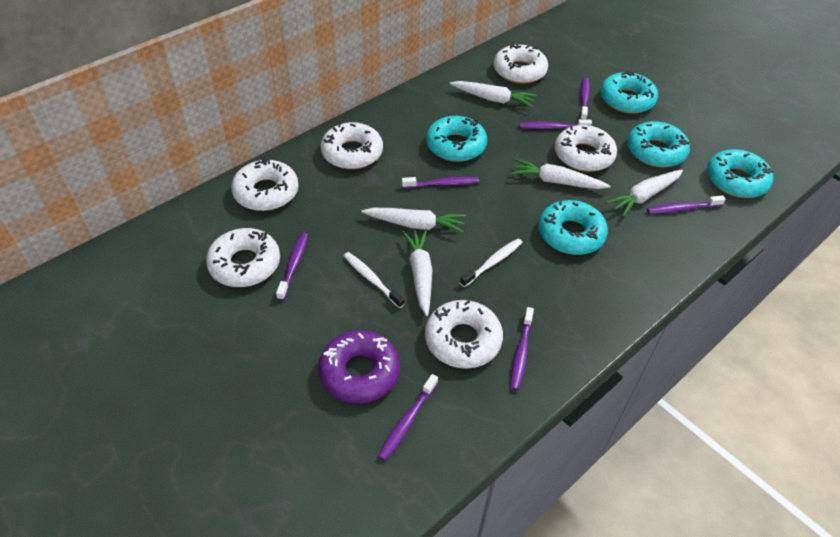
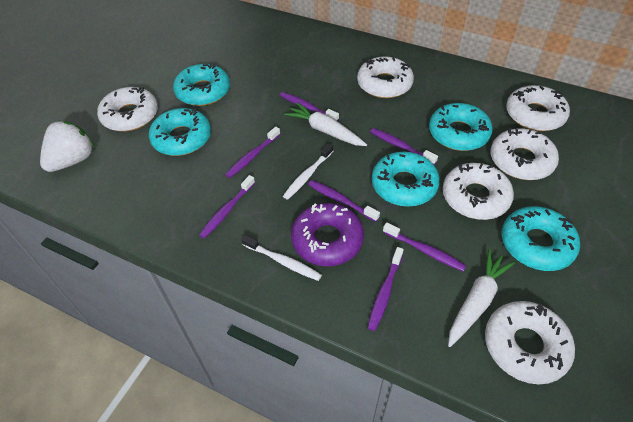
white carrot: [361,208,466,233] [402,229,432,316] [450,81,536,107] [511,159,610,189] [606,170,683,217] = 5 -> [284,103,367,146] [448,249,515,347] = 2
white strawberry: none = 0 -> [40,121,94,172] = 1

